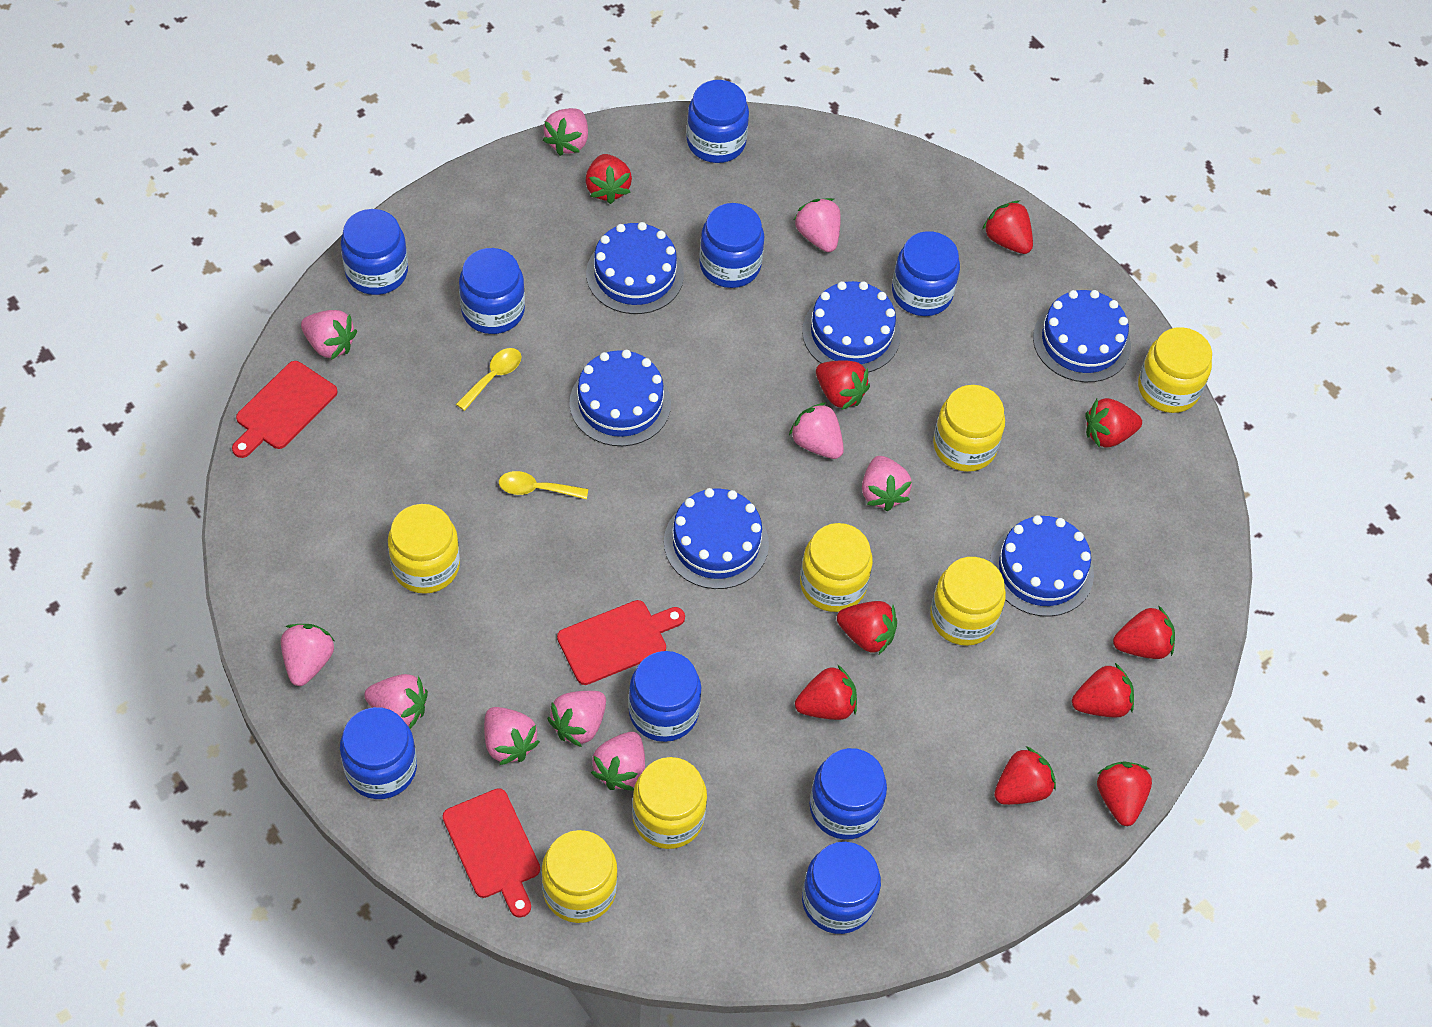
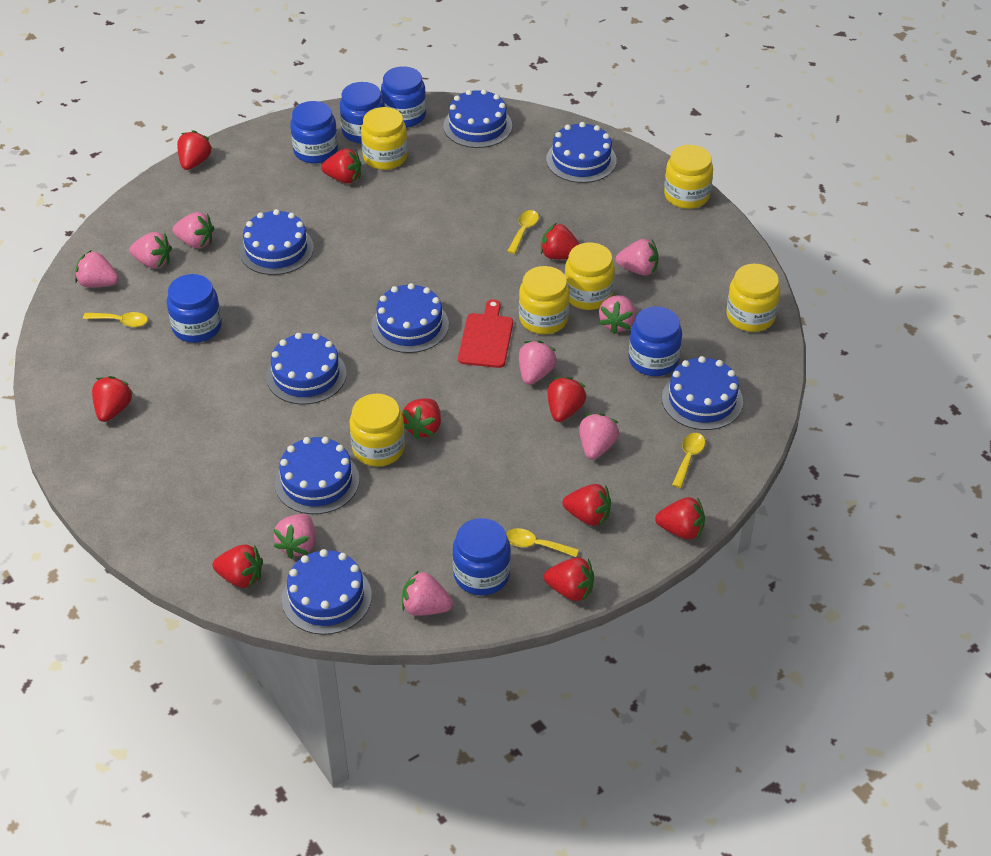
blue cake: [569,350,671,446] [586,222,684,314] [664,488,769,589] [802,281,901,372] [990,515,1094,617] [1033,290,1131,382] = 6 -> [239,209,314,275] [266,333,346,405] [274,437,359,514] [282,549,372,635] [371,283,449,353] [444,89,512,148] [546,122,617,183] [662,356,743,430] = 8
blue jar: [340,707,417,799] [341,209,408,295] [459,248,525,334] [628,651,701,742] [687,80,749,163] [699,203,764,288] [802,842,881,934] [810,748,887,840] [892,231,960,316] = 9 -> [167,274,222,343] [290,101,338,164] [340,82,385,144] [381,66,426,128] [453,518,511,596] [629,307,682,376] = 6
pink strawberry: [281,624,335,686] [301,310,357,360] [364,674,428,729] [484,707,540,765] [543,108,588,156] [547,691,606,747] [591,732,645,791] [789,402,844,459] [794,198,841,252] [862,456,912,511] = 10 -> [75,251,119,288] [129,232,172,269] [172,212,214,248] [274,514,315,559] [402,570,453,616] [519,341,557,385] [579,413,619,460] [599,295,636,334] [616,239,659,275] = 9
red cutting board: [232,361,338,458] [443,788,540,918] [557,600,685,685] = 3 -> [458,299,513,368] = 1
yellow jar: [388,504,460,594] [541,830,618,923] [632,757,707,849] [800,523,873,612] [930,557,1006,646] [933,385,1005,472] [1138,327,1212,413] = 7 -> [350,394,405,467] [361,107,408,170] [519,266,570,334] [565,243,615,310] [664,145,713,209] [726,264,780,332] = 6
yellow spoon: [456,348,521,411] [499,471,588,499] = 2 -> [83,312,148,327] [506,528,579,557] [507,210,539,254] [672,433,705,488] = 4

